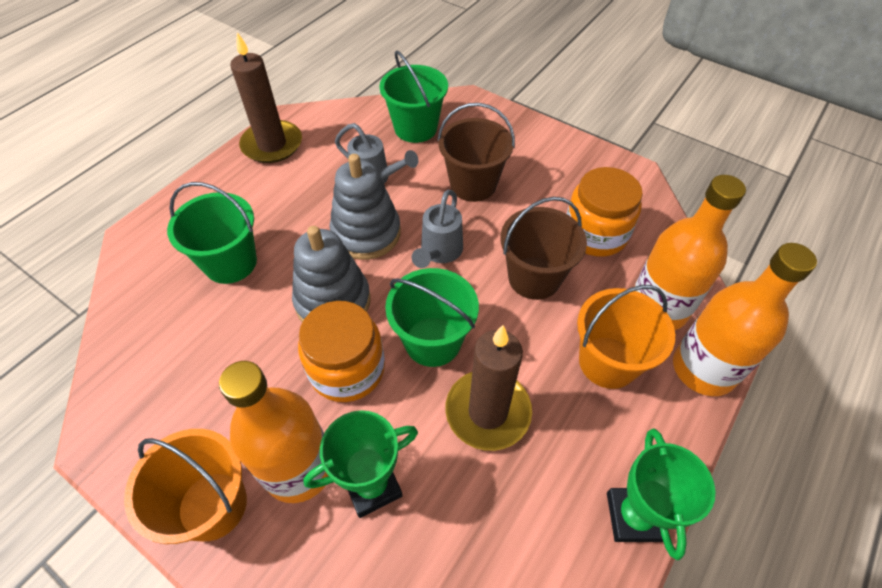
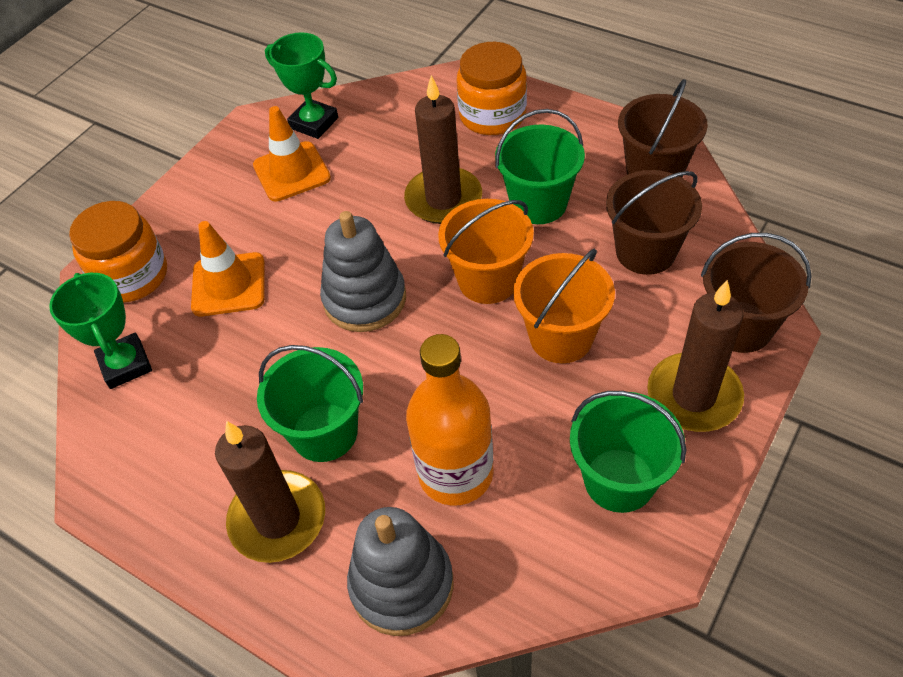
brown bucket: [438,103,515,202] [500,197,587,300] = 2 -> [606,170,702,275] [618,79,708,177] [701,233,812,353] = 3
brown candle: [230,32,302,163] [445,325,532,451] = 2 -> [215,421,325,563] [404,75,482,224] [647,280,744,432] = 3
grey watering can: [335,123,419,183] [412,190,463,268] = 2 -> none = 0
orange bottle: [219,361,328,503] [635,175,746,330] [673,243,817,396] = 3 -> [406,334,494,506] = 1
orange traffic cone: none = 0 -> [191,221,264,316] [253,106,331,202] = 2

